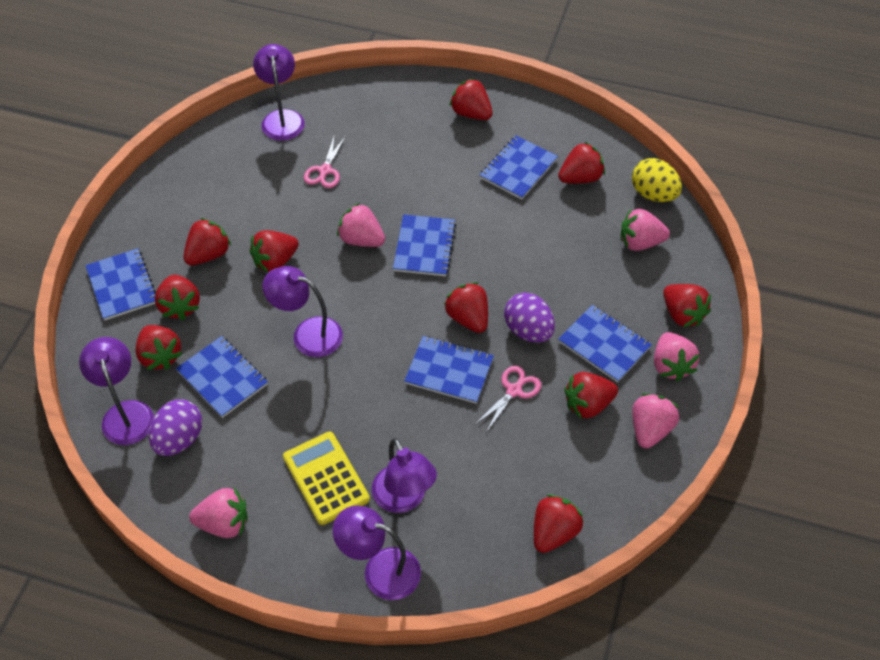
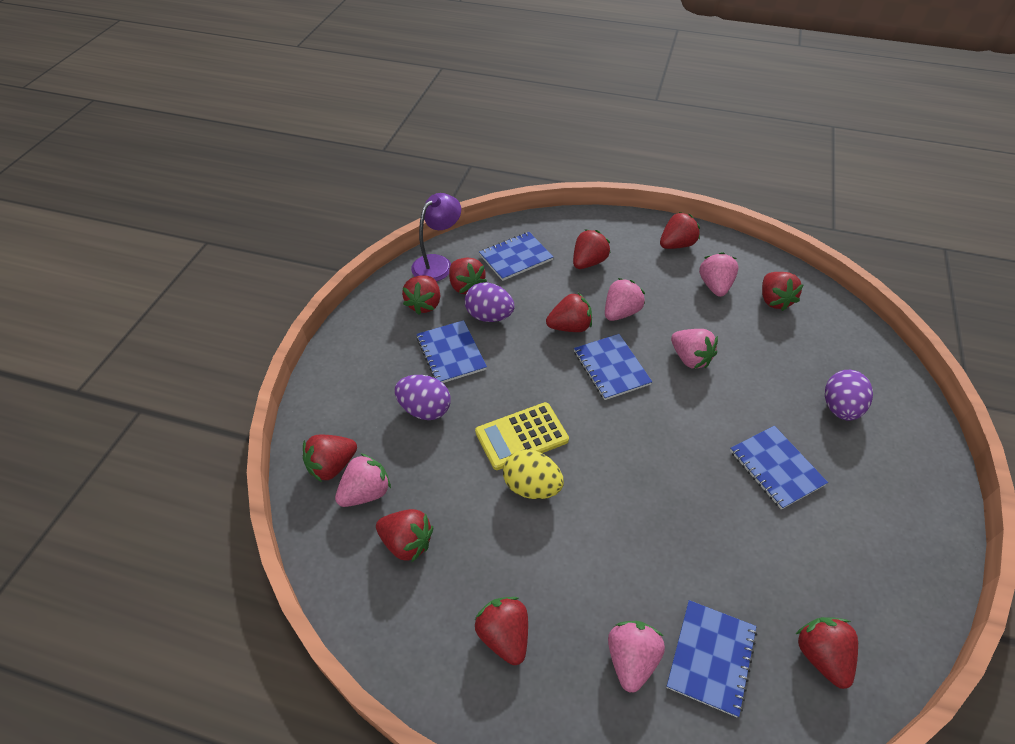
blue notebook: [85,248,156,321] [176,336,268,418] [393,214,456,276] [404,336,494,404] [480,135,558,200] [558,305,652,383] = 6 -> [416,320,487,383] [479,232,553,281] [574,334,652,400] [666,600,757,717] [730,426,828,510] = 5
pink scissors: [304,134,346,188] [475,366,542,431] = 2 -> none = 0
purple egg: [149,399,202,456] [504,292,555,343] = 2 -> [395,375,451,420] [465,283,515,322] [825,370,873,421] = 3
purple lamp: [79,337,154,445] [253,44,305,141] [262,266,343,357] [333,505,421,600] [372,438,437,513] = 5 -> [411,193,461,281] = 1

